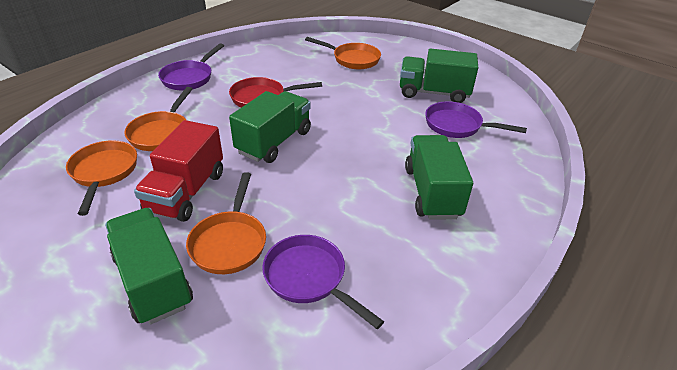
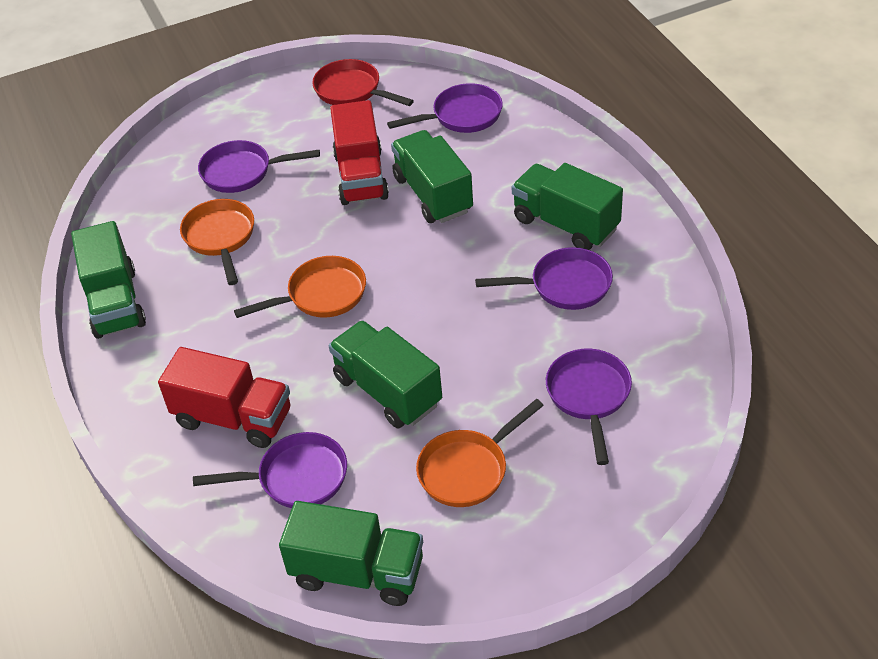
green truck: [105,208,193,324] [229,91,311,163] [400,49,478,103] [405,135,473,220] = 4 -> [71,221,146,339] [279,501,423,606] [329,320,442,428] [391,130,473,223] [512,163,623,250] = 5
orange pan: [66,140,137,216] [124,87,192,151] [186,172,266,274] [305,37,381,69] = 4 -> [180,199,254,285] [234,256,366,318] [416,399,544,507] = 3
purple pan: [158,43,224,91] [262,235,384,329] [425,101,527,138] = 3 -> [193,432,347,508] [198,140,320,193] [387,83,503,133] [475,247,613,310] [546,349,632,465] = 5
red truck: [134,120,223,222] = 1 -> [158,347,290,448] [330,100,389,205] = 2

